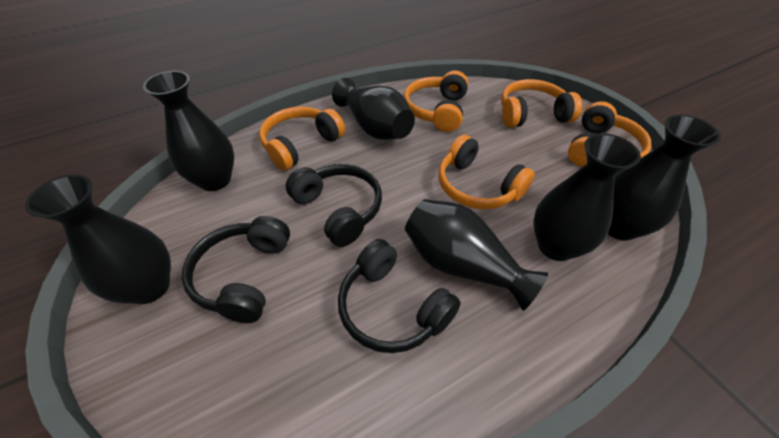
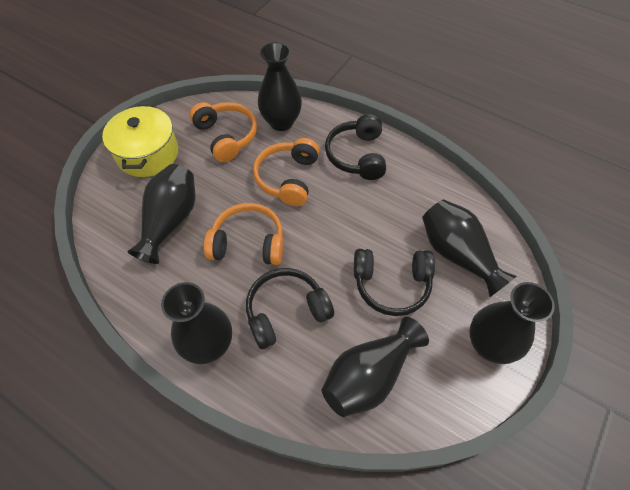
orange headphones: [259,106,345,171] [404,71,468,132] [438,135,535,209] [501,79,582,127] [568,101,651,167] = 5 -> [190,102,257,162] [204,203,284,265] [253,138,319,206] = 3
yellow pot: none = 0 -> [102,105,178,177] = 1

